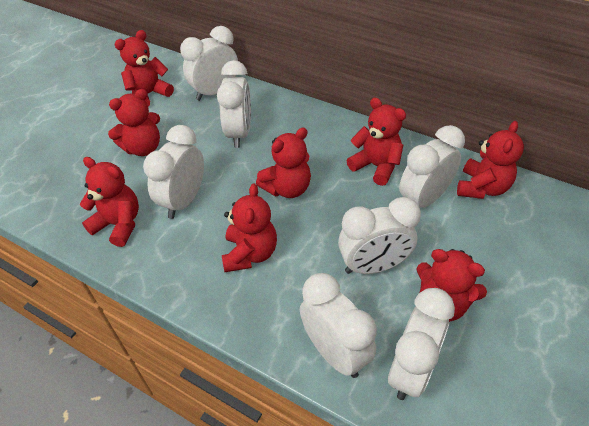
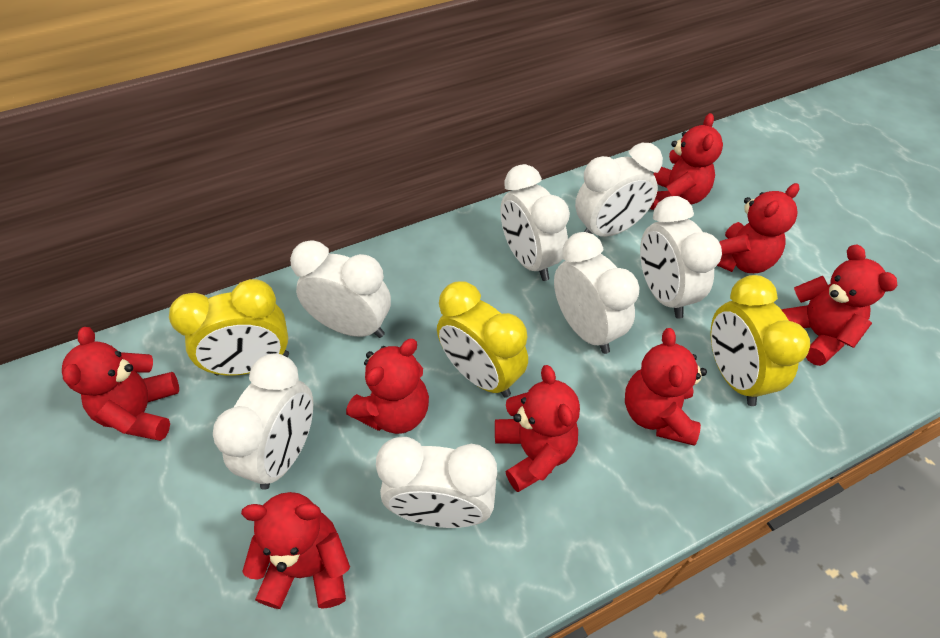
yellow clock: none = 0 -> [169,279,289,376] [437,282,528,398] [710,275,810,406] = 3

